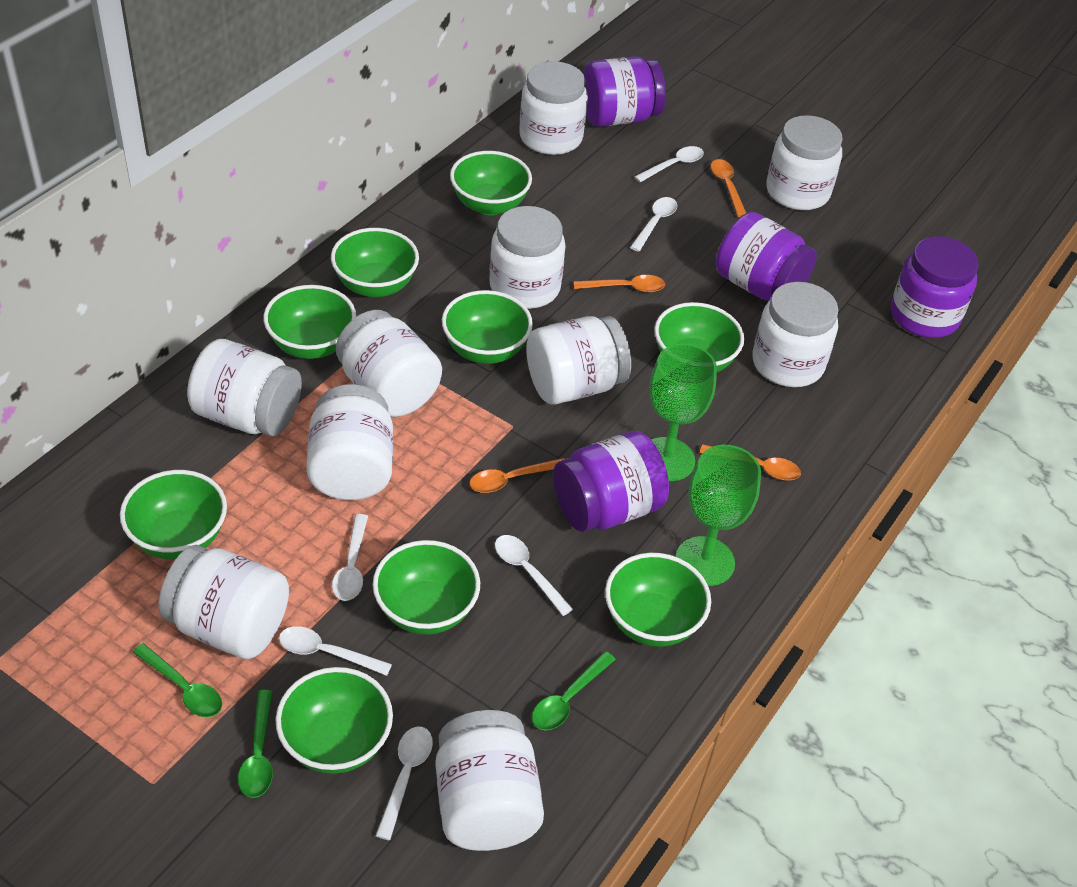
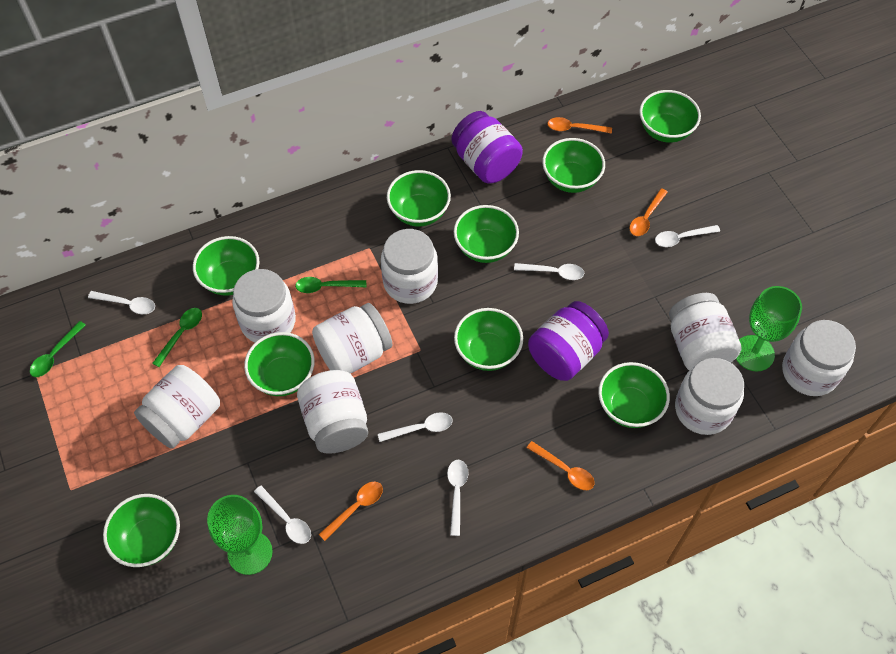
purple jar: [553,431,669,532] [583,56,666,127] [716,212,817,301] [891,236,979,338] = 4 -> [451,111,523,183] [528,301,609,381] = 2
white jar: [159,545,289,659] [187,339,302,436] [307,384,393,500] [336,310,442,417] [435,710,544,851] [489,206,566,309] [519,61,588,155] [526,316,631,405] [753,282,838,387] [766,115,843,210] = 10 -> [134,365,220,449] [232,269,296,342] [297,370,368,454] [312,303,393,373] [381,229,438,304] [669,293,741,370] [675,358,744,435] [782,320,856,396] = 8

